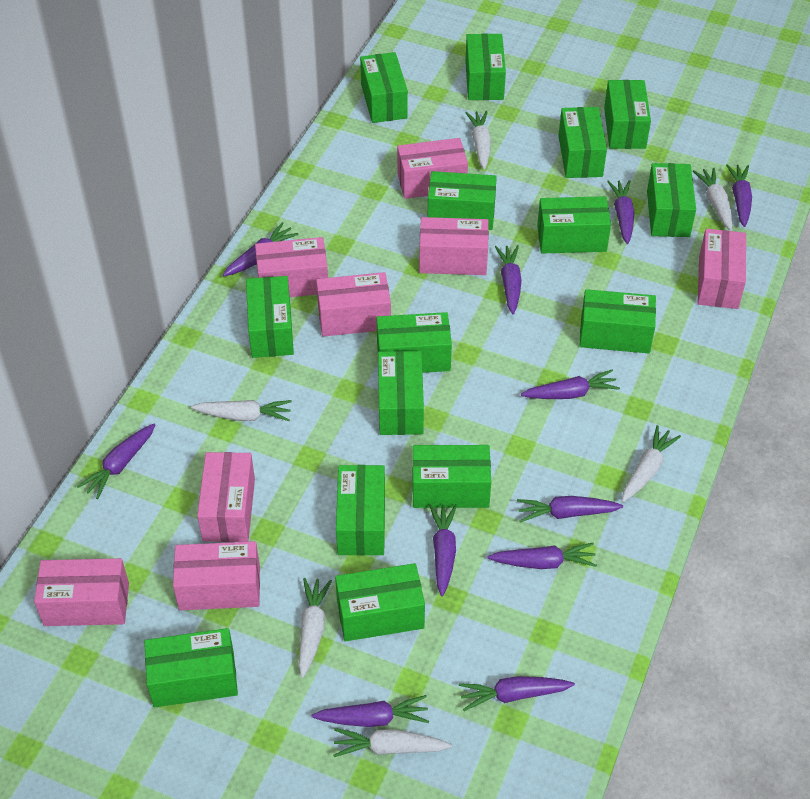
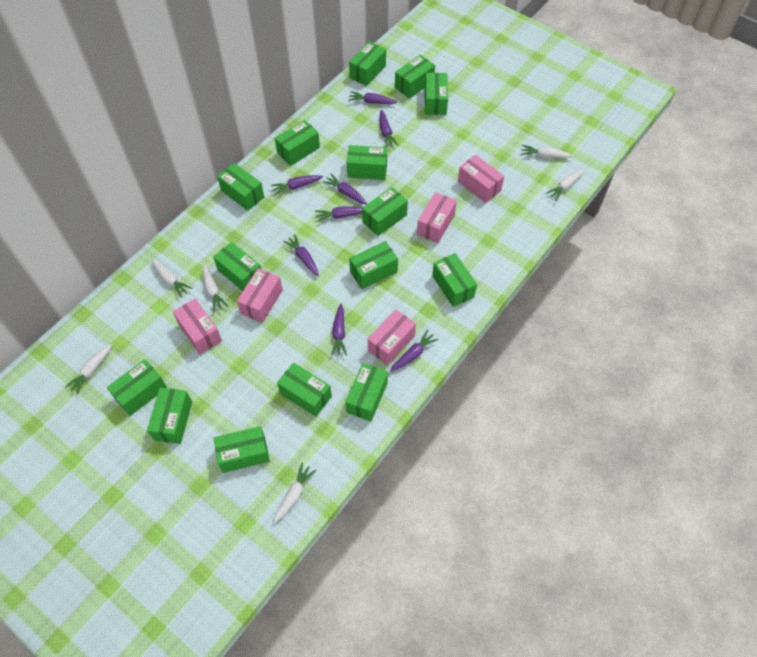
pink box: [34,558,129,626] [173,541,260,610] [197,452,255,542] [255,237,328,297] [316,272,391,337] [397,138,468,199] [419,217,489,275] [697,229,746,309] = 8 -> [173,299,222,354] [237,268,283,323] [368,309,416,365] [417,192,457,243] [458,155,504,203] = 5
purple carrot: [77,424,155,499] [223,222,299,276] [312,695,429,727] [429,504,457,597] [459,676,575,711] [488,543,597,569] [495,245,522,314] [517,496,623,523] [521,370,620,399] [607,180,634,244] [726,164,752,227] = 11 -> [271,175,323,195] [283,234,319,276] [315,206,363,222] [322,174,367,205] [331,304,347,356] [348,91,398,104] [380,110,398,148] [390,330,439,371] = 8

